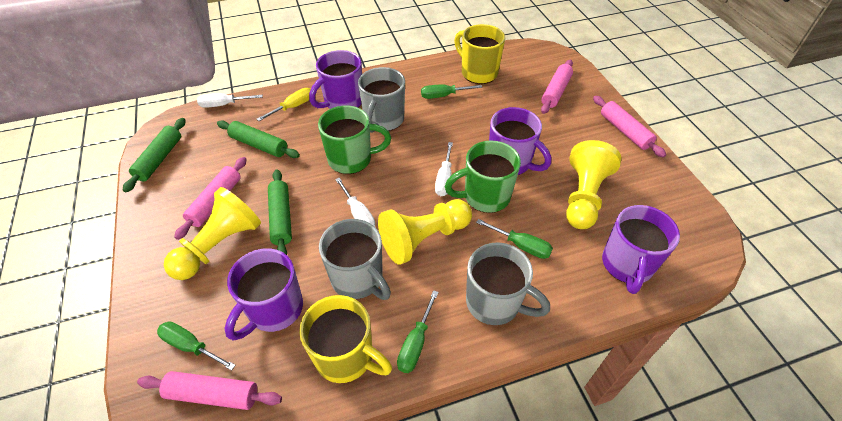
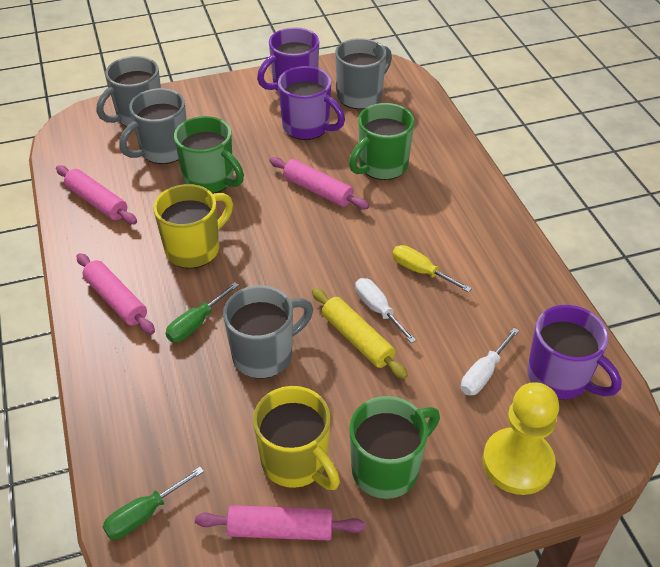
green mug: [318,106,391,174] [445,141,521,213] = 2 -> [174,116,244,194] [349,103,415,180] [349,396,440,499] = 3
green rolling pin: [123,118,185,192] [217,120,300,158] [268,169,292,255] = 3 -> none = 0
green screwdriver: [157,321,236,371] [397,290,439,373] [421,84,482,99] [476,219,553,259] = 4 -> [102,467,204,539] [165,282,239,342] = 2
grey mug: [319,219,391,300] [358,67,405,133] [466,243,550,325] = 3 -> [97,56,161,127] [119,88,186,164] [223,285,313,379] [335,38,392,109] = 4
purple mug: [224,248,303,340] [309,50,362,109] [489,107,551,175] [602,205,680,294] = 4 -> [257,27,319,93] [278,66,345,140] [527,305,622,400] = 3
white screwdriver: [197,93,263,108] [335,178,375,227] [435,142,453,196] = 3 -> [355,278,416,343] [461,328,519,395] = 2
yellow pawn: [164,187,261,280] [378,199,472,265] [566,140,621,229] = 3 -> [483,382,559,495] = 1
yellow rolling pin: none = 0 -> [312,288,408,379] = 1

